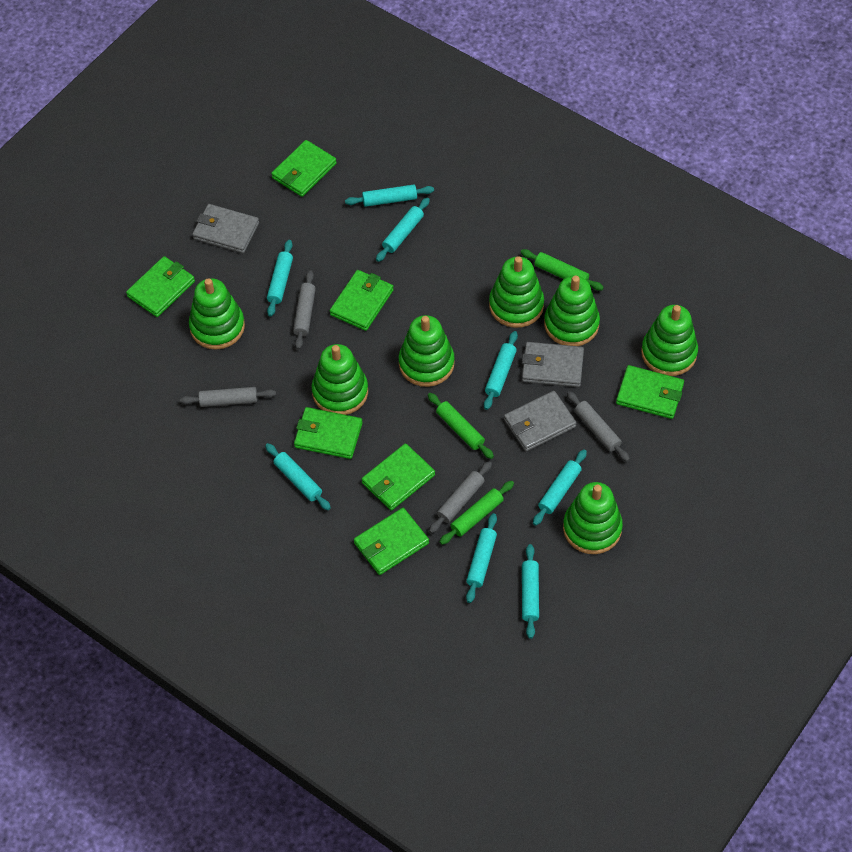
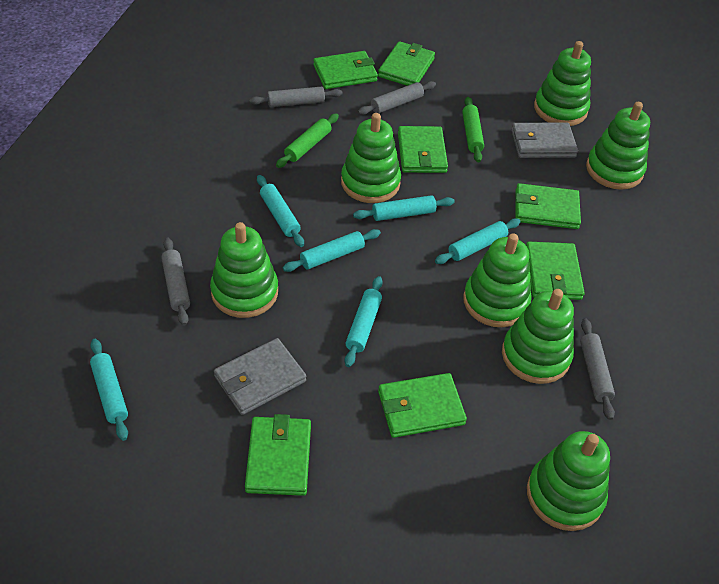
green rolling pin: [428,393,494,459] [439,481,514,545] [520,249,604,291] = 3 -> [276,113,339,168] [462,97,484,162] = 2
grey wallet: [192,204,259,253] [504,391,576,451] [522,342,584,387] = 3 -> [214,338,306,415] [511,123,578,158] = 2
turquoise rolling pin: [265,443,331,510] [267,240,293,317] [345,185,434,207] [376,198,430,262] [466,513,497,603] [484,331,518,410] [522,544,539,639] [533,449,587,526] = 8 -> [90,339,128,441] [257,175,304,247] [283,229,381,272] [345,276,383,367] [353,195,455,221] [435,218,521,264] = 6

